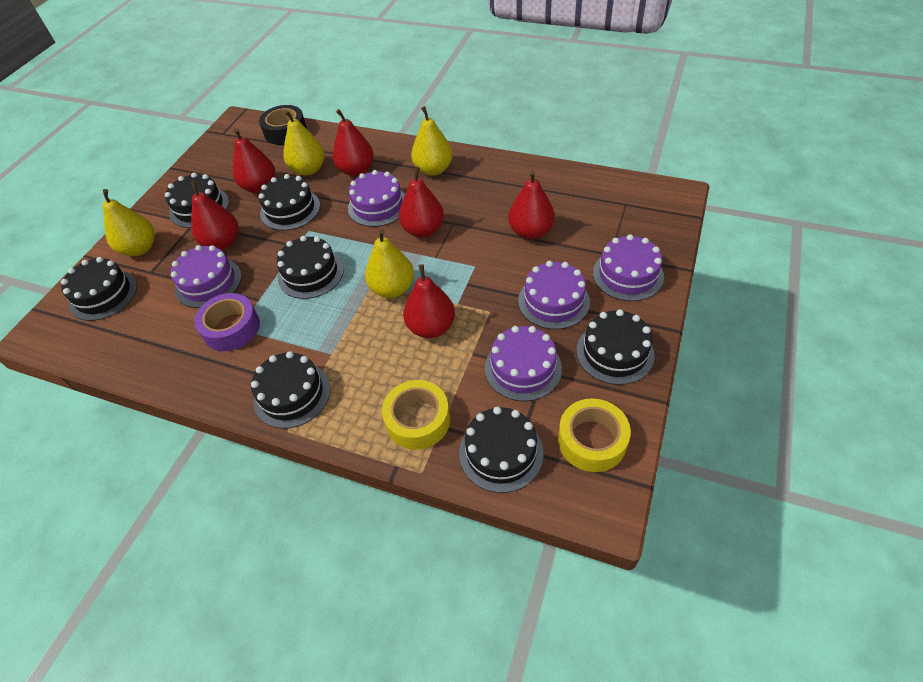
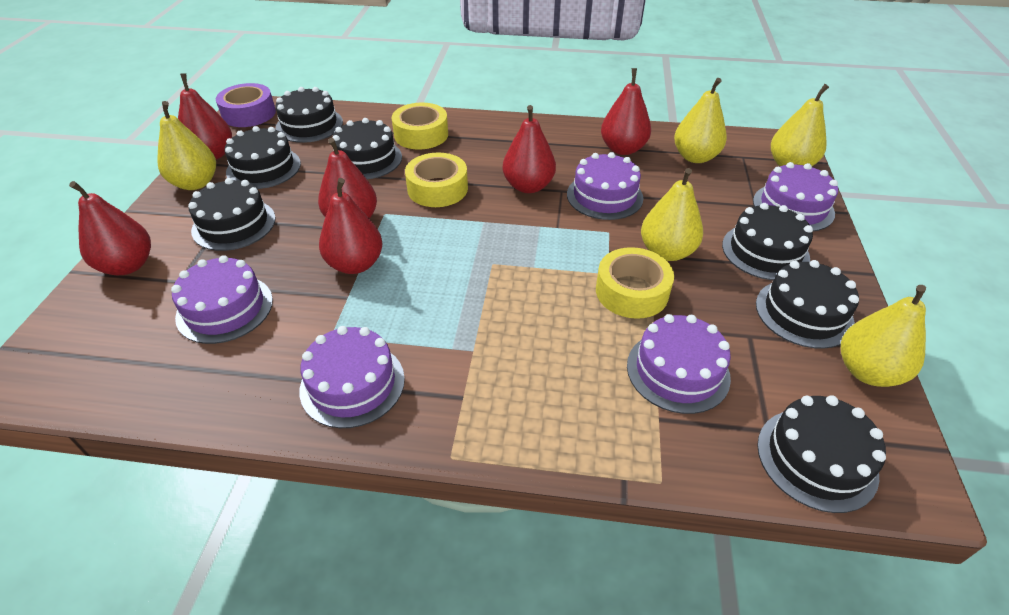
black tape: [259,105,307,145] = 1 -> none = 0
yellow pear: [103,189,155,256] [283,110,325,176] [365,229,414,298] [411,106,453,176] = 4 -> [157,101,216,190] [641,168,703,261] [674,78,727,163] [771,84,829,166] [841,285,926,387] = 5
yellow tape: [382,380,450,450] [558,398,631,472] = 2 -> [392,102,448,150] [405,152,468,207] [596,247,674,319] = 3

